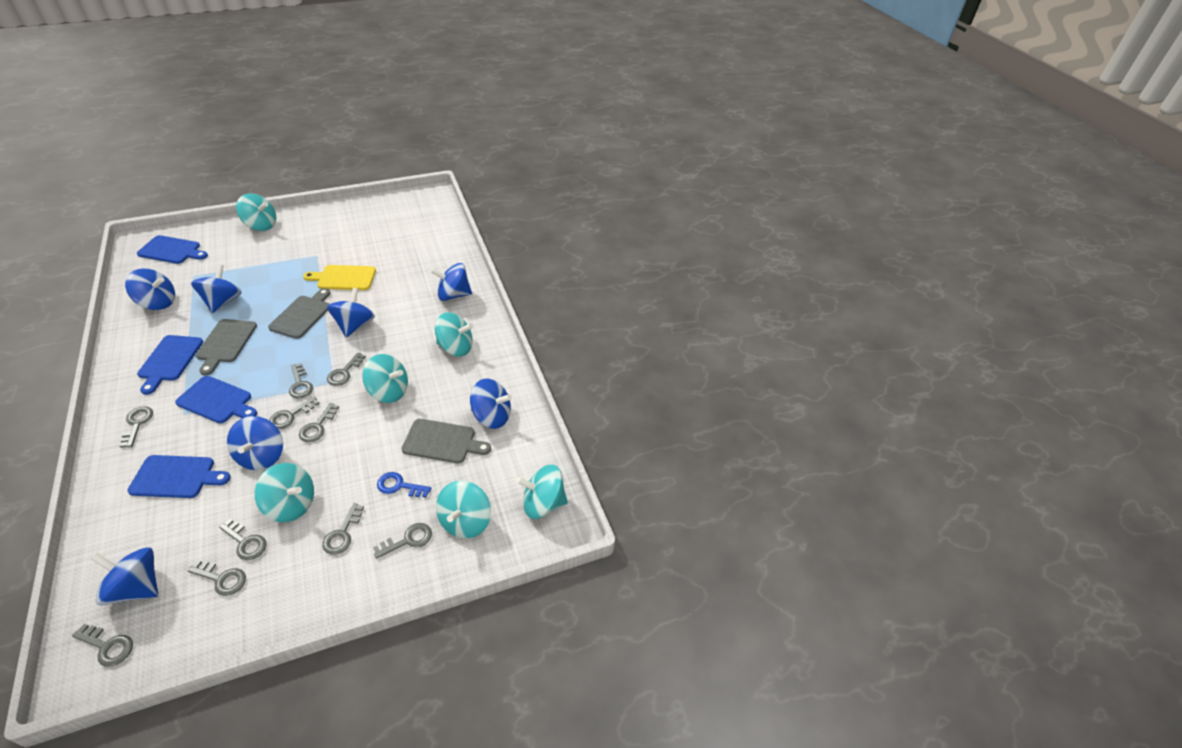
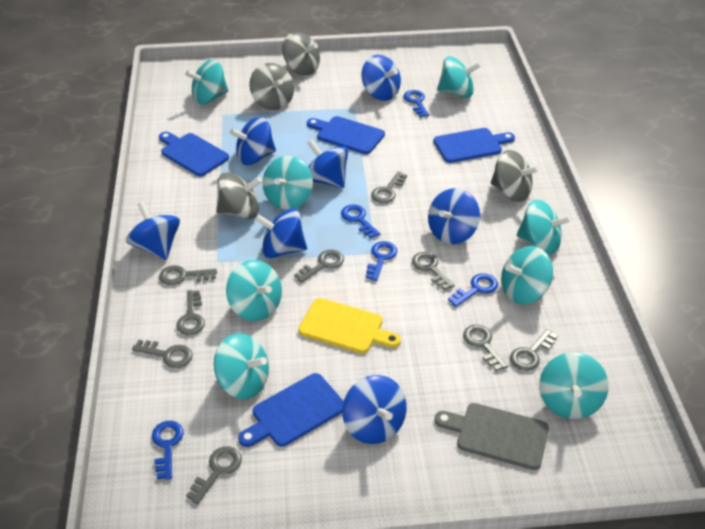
blue key: [377,472,431,498] = 1 -> [152,421,184,480] [341,204,380,239] [366,241,397,281] [404,90,429,117] [448,273,498,307] = 5
grey cutting board: [196,319,257,375] [268,288,330,339] [402,419,491,463] = 3 -> [434,403,549,470] = 1
grey key: [72,624,133,667] [120,406,153,448] [188,560,246,596] [219,519,266,560] [269,397,319,429] [289,363,313,399] [299,403,339,442] [322,503,364,555] [327,352,366,386] [373,523,432,559] = 10 -> [132,340,192,368] [159,265,217,285] [176,290,205,335] [186,446,242,504] [294,250,344,283] [371,171,407,203] [412,252,455,290] [463,325,508,371] [510,329,557,371] = 9
grey spinning top: none = 0 -> [216,172,262,219] [249,63,294,110] [282,32,320,75] [491,150,539,202] = 4
turquoise spinning top: [236,194,276,231] [255,463,314,522] [362,354,408,403] [435,312,473,356] [436,481,491,538] [516,465,568,519] = 6 -> [185,60,228,104] [214,333,269,399] [226,260,282,321] [262,156,313,210] [437,56,481,98] [501,246,553,304] [516,200,571,254] [539,352,609,419] = 8

